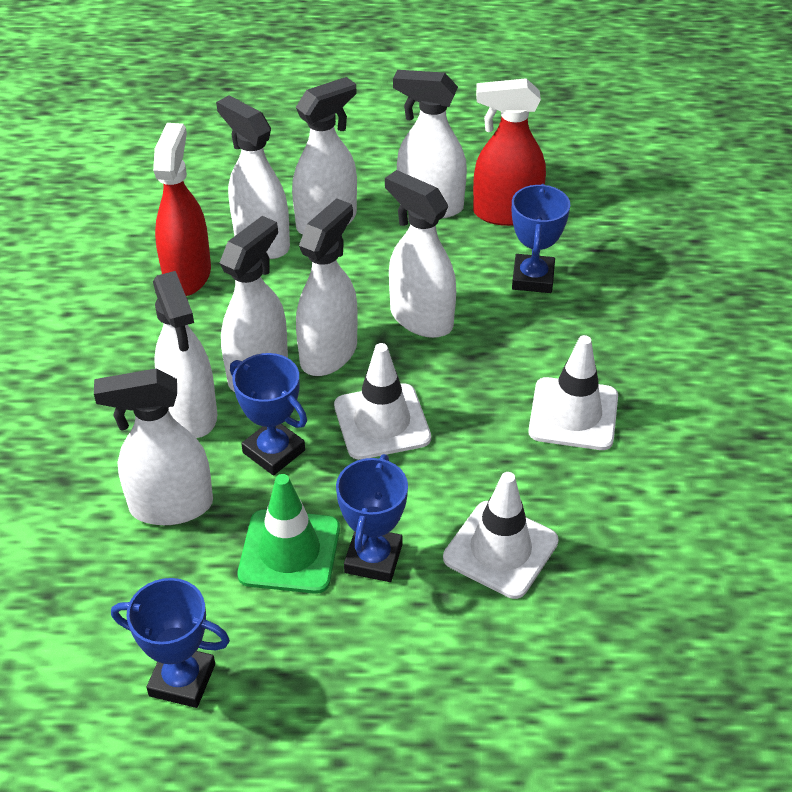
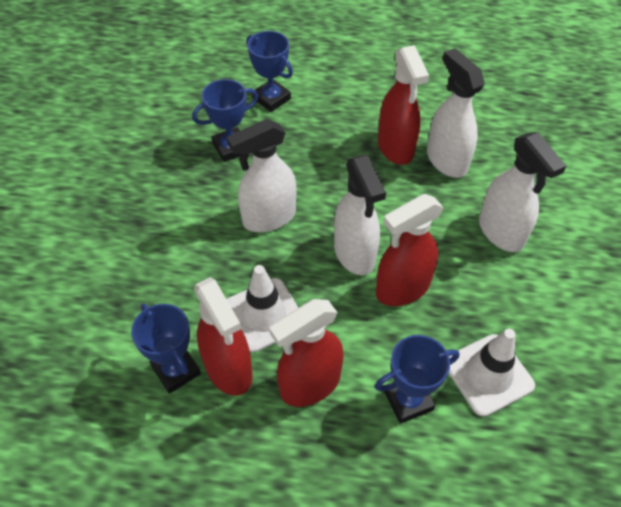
green traffic cone: [238,474,340,594] = 1 -> none = 0
red spray bottle: [153,123,211,296] [473,78,546,226] = 2 -> [194,277,253,396] [269,299,344,407] [376,194,444,306] [378,45,429,165] = 4
white spray bottle: [94,368,213,525] [153,271,217,438] [216,95,290,259] [219,216,288,392] [292,77,357,235] [296,198,358,376] [385,170,456,338] [393,70,467,218] = 8 -> [227,119,296,232] [334,155,386,275] [427,48,485,178] [479,132,566,252] = 4
white traffic cone: [334,343,431,460] [443,472,558,599] [528,335,618,450] = 3 -> [227,265,299,353] [448,329,535,417] = 2

